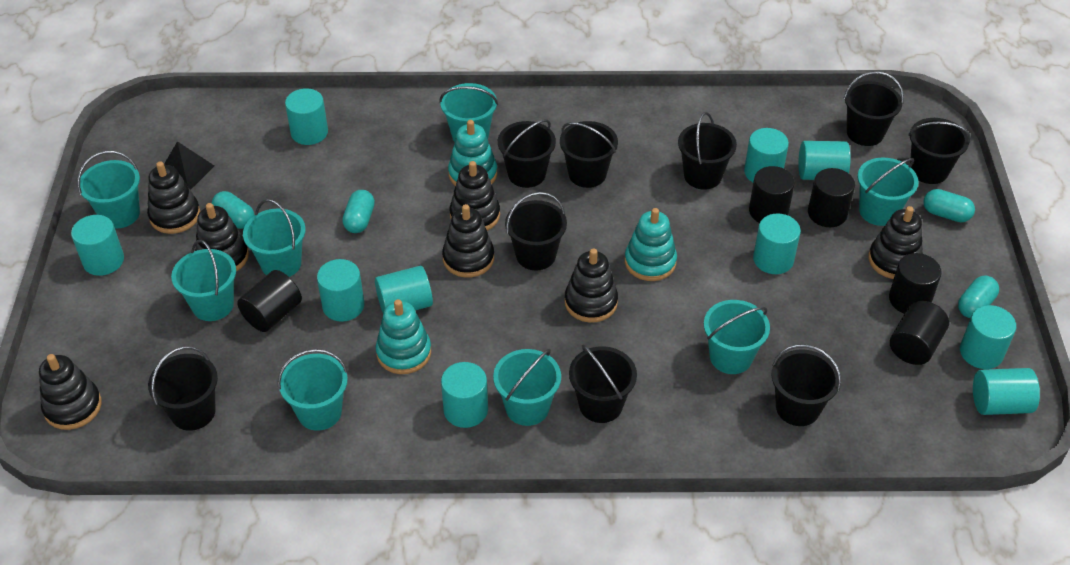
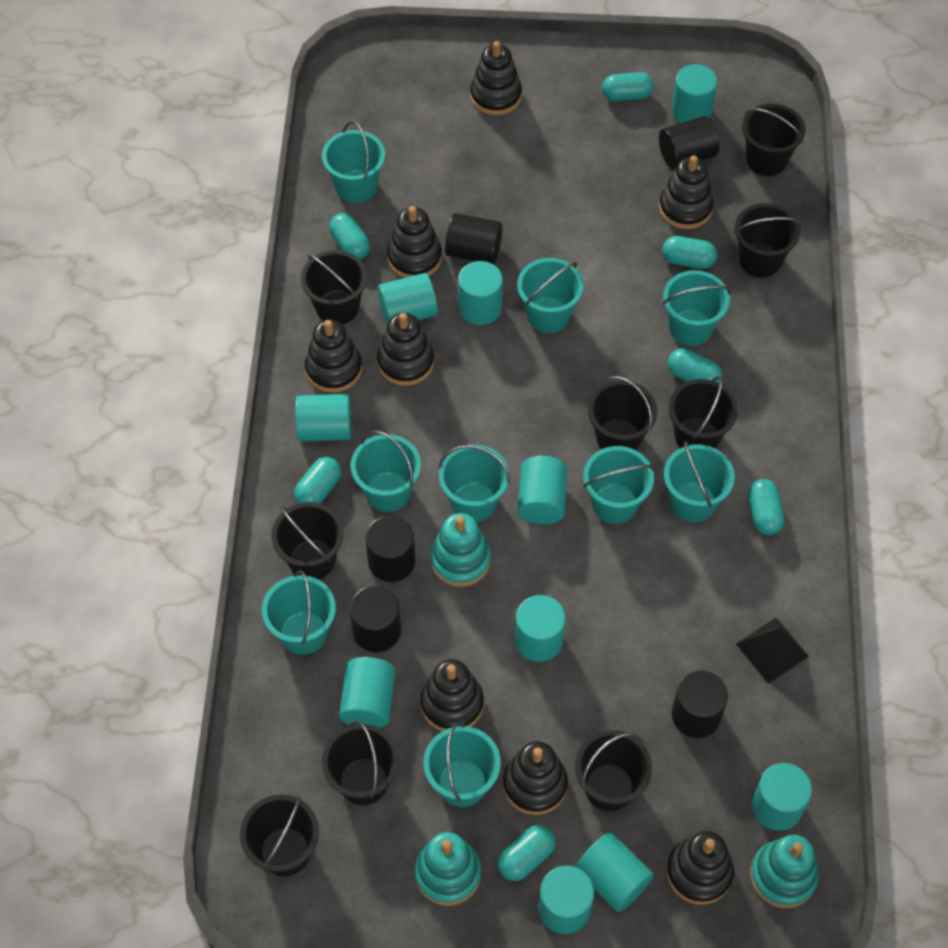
black stacking toy: [39,354,102,430] [147,161,200,234] [195,203,249,272] [442,204,494,278] [450,161,500,231] [565,248,618,323] [868,206,923,279] = 7 -> [305,320,362,393] [377,313,434,386] [387,206,442,278] [421,659,484,731] [470,41,522,115] [503,741,568,815] [659,155,714,229] [666,831,734,905] = 8
turquoise bucket: [77,151,140,229] [171,240,236,321] [243,199,306,277] [277,349,348,431] [439,83,498,142] [493,349,561,426] [704,300,770,374] [857,158,919,226] = 8 -> [262,570,336,655] [322,121,385,203] [351,431,421,512] [423,723,501,807] [438,444,510,522] [517,258,584,333] [583,446,654,524] [663,270,731,346] [664,441,735,522] = 9
turquoise capsule: [212,191,255,229] [342,190,375,233] [923,189,975,222] [958,276,999,318] = 4 -> [294,457,341,504] [329,213,370,259] [498,825,555,881] [602,72,654,101] [662,236,717,269] [668,348,722,383] [748,479,784,535] = 7

